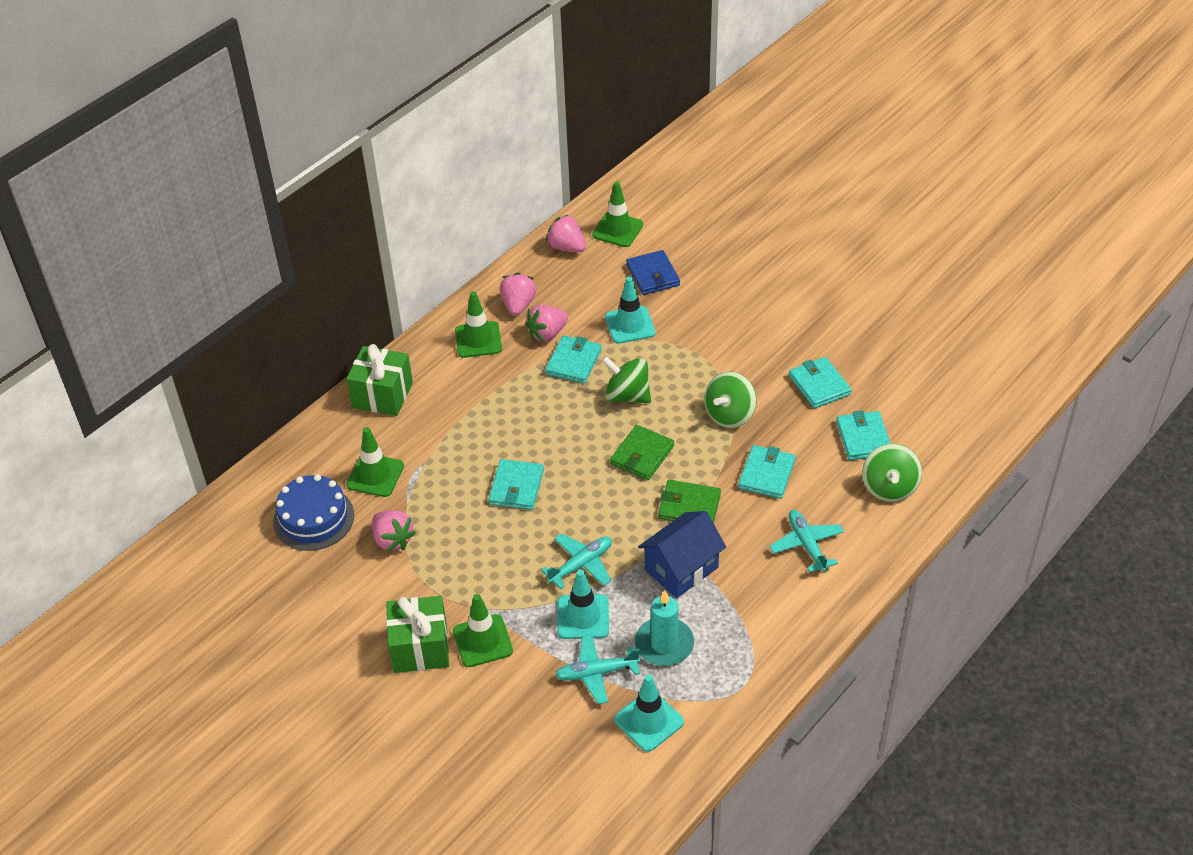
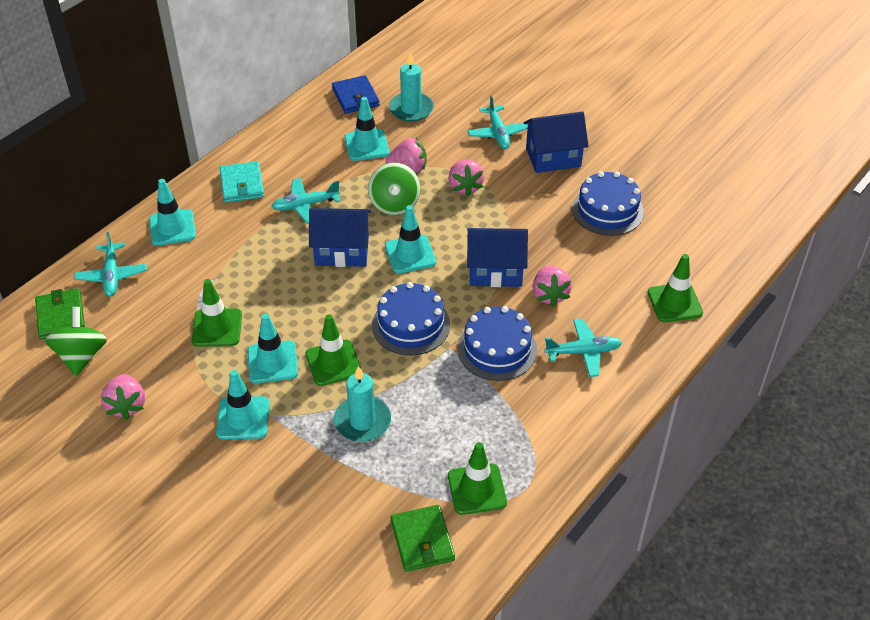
blue cake: [273,474,354,551] = 1 -> [372,282,450,355] [457,306,537,381] [572,171,644,236] = 3
blue house: [638,511,726,598] = 1 -> [309,208,371,267] [467,228,528,287] [524,111,589,173] = 3
green gift: [346,344,413,416] [386,596,449,673] = 2 -> none = 0
green spinning top: [602,356,651,403] [704,371,757,428] [862,444,922,502] = 3 -> [45,307,107,376] [368,162,421,215] = 2
turquoise candle: [635,590,694,666] = 1 -> [334,366,391,442] [389,53,434,122] = 2
turquoise plane: [541,533,612,589] [555,634,640,704] [769,510,844,573] = 3 -> [74,232,147,297] [271,178,341,224] [467,95,528,149] [544,318,622,377] = 4
turquoise traffic cone: [557,570,609,639] [605,276,656,344] [614,675,684,752] = 3 -> [149,179,196,246] [216,370,270,439] [248,314,298,383] [344,97,389,161] [385,205,436,273] = 5
turquoise wallet: [488,459,544,510] [545,335,602,384] [738,445,796,499] [789,357,852,408] [836,410,891,460] = 5 -> [220,161,264,203] = 1

